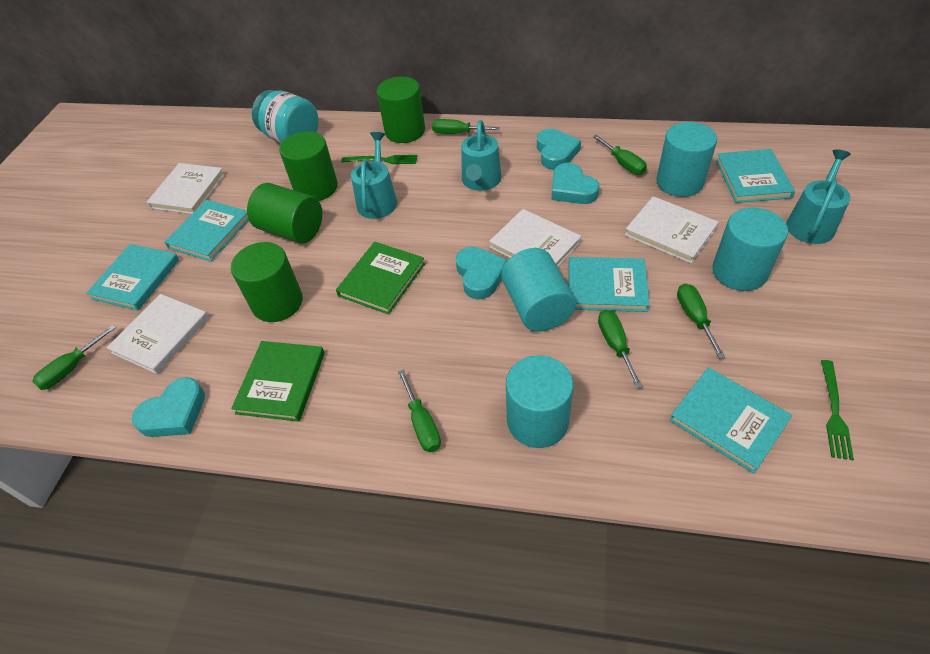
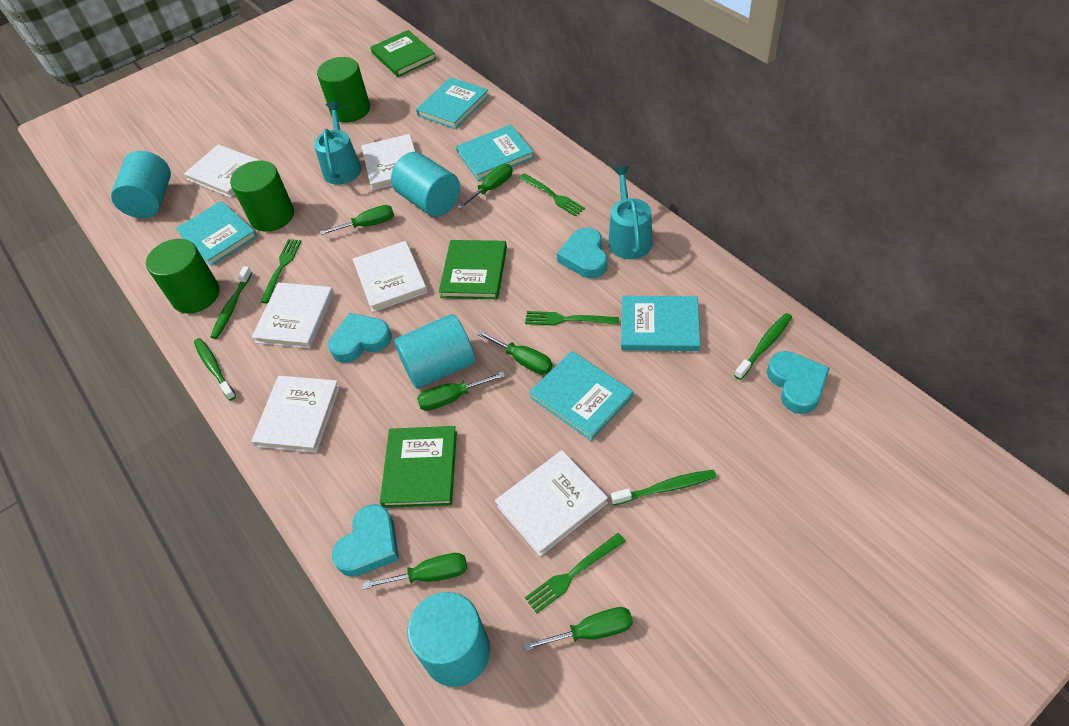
green book: [231,341,325,422] [336,242,425,315] = 2 -> [370,30,436,77] [380,426,457,508] [439,240,507,299] = 3
green cylinder: [231,242,303,322] [247,183,322,243] [279,131,338,201] [377,76,425,143] = 4 -> [146,239,219,314] [230,160,294,232] [317,57,370,122] = 3
green fork: [341,155,417,164] [821,360,854,460] = 2 -> [260,239,301,303] [519,173,585,217] [525,311,619,326] [525,533,626,614] = 4
green toothbrush: none = 0 -> [194,338,236,401] [211,266,252,339] [611,470,717,505] [734,313,792,380] = 4
turquoise jar: [252,90,318,143] = 1 -> none = 0
turquoise watering can: [351,132,397,219] [461,120,502,191] [786,149,851,244] = 3 -> [314,102,361,185] [608,166,653,259] = 2
white book: [107,294,209,374] [147,163,225,214] [489,209,581,267] [625,196,719,264] = 4 -> [184,144,259,198] [251,376,340,453] [252,282,334,349] [353,241,428,312] [362,134,416,190] [495,450,608,556] = 6

